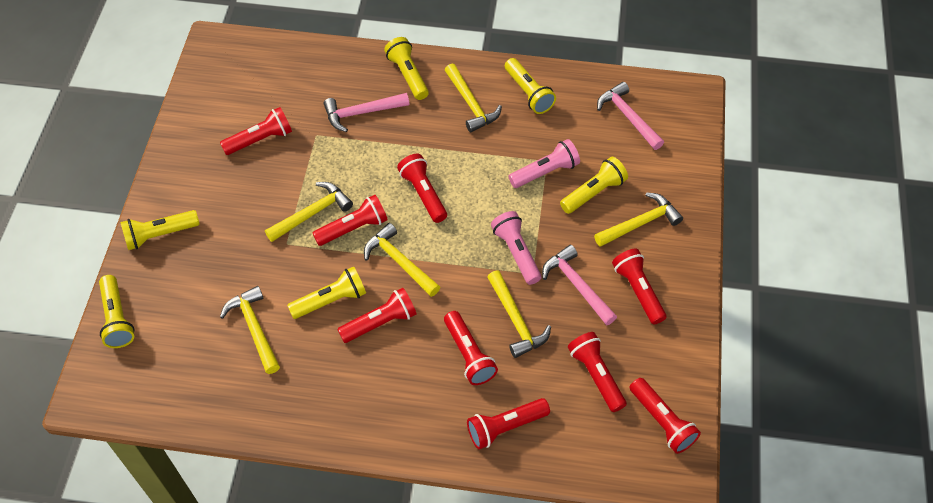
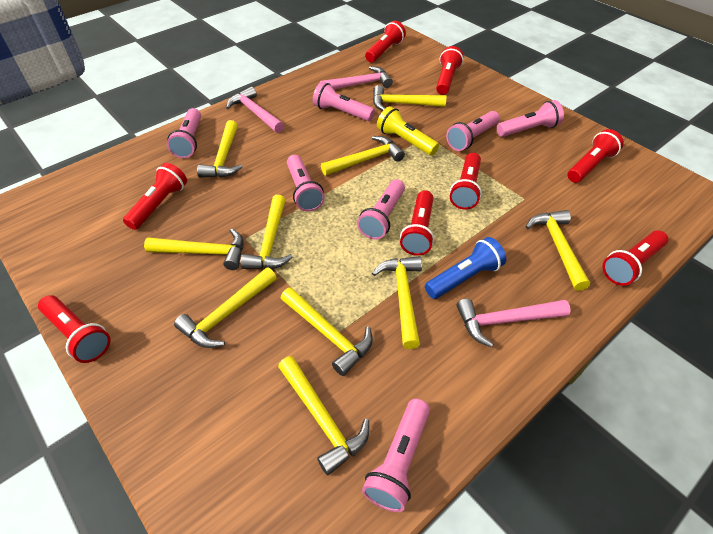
blue flashlight: none = 0 -> [425,237,506,299] = 1
pink flashlight: [491,211,541,285] [509,139,580,188] = 2 -> [167,108,201,158] [287,155,325,212] [313,82,375,121] [357,179,405,240] [362,399,430,512] [446,111,500,151] [497,100,564,137] = 7
red flashlight: [220,107,292,155] [313,195,388,246] [337,288,416,343] [397,154,447,223] [444,311,498,385] [467,398,550,449] [568,332,627,412] [612,249,667,325] [630,378,701,454] = 9 -> [38,295,111,363] [123,163,187,230] [365,21,406,62] [400,190,434,256] [436,46,463,95] [450,153,482,210] [568,129,624,183] [602,230,668,286] = 8
yellow flashlight: [99,275,134,348] [120,210,199,250] [287,267,366,319] [384,37,429,100] [505,58,556,114] [560,157,628,214] = 6 -> [377,106,439,156] = 1
yellow hammer: [220,286,280,374] [265,182,353,242] [364,223,440,297] [445,64,502,132] [487,270,551,358] [594,192,683,247] = 6 -> [144,229,244,270] [174,267,277,348] [197,120,242,178] [240,195,293,269] [278,356,369,475] [280,287,373,376] [321,136,405,176] [372,256,422,349] [373,85,446,111] [526,210,590,291] = 10

